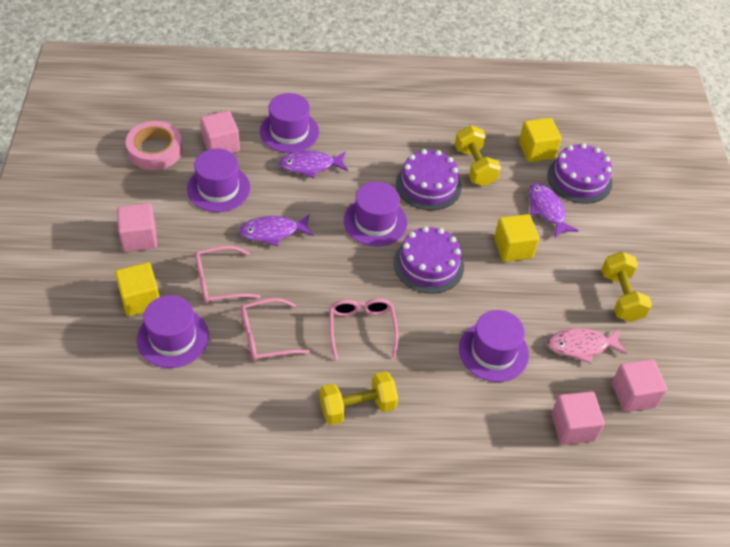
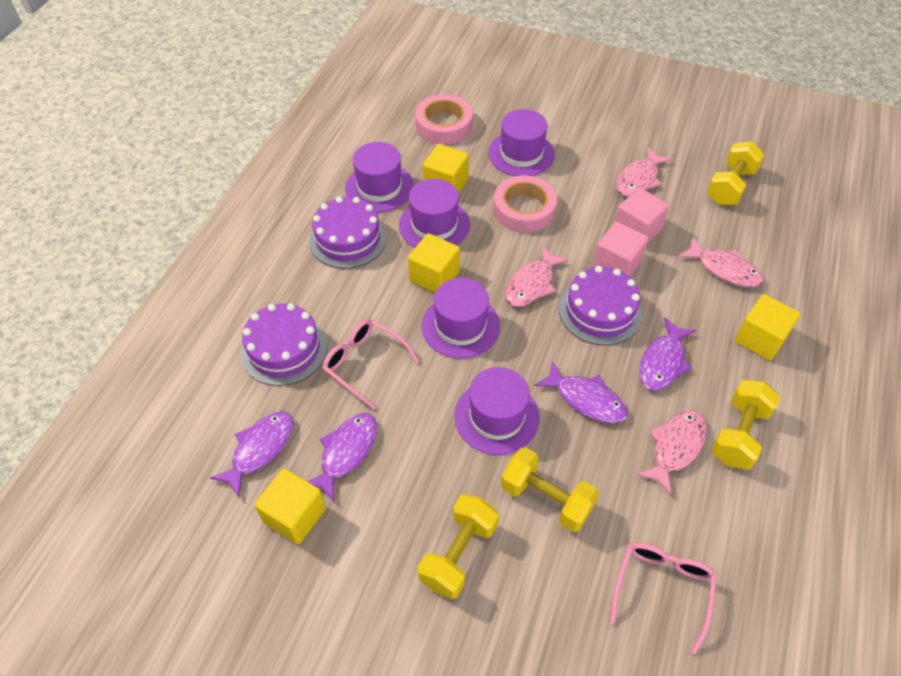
pink cube: [117,203,157,252] [200,111,240,153] [551,391,605,445] [612,359,667,412] = 4 -> [593,222,649,277] [615,188,669,242] = 2
pink fish: [548,328,627,364] = 1 -> [505,245,569,307] [616,147,672,197] [637,410,707,495] [678,237,763,288] = 4
pink glasses: [195,246,261,304] [240,298,310,361] [330,298,398,360] = 3 -> [322,319,420,410] [610,543,717,654] = 2
pink tape: [126,121,183,170] = 1 -> [415,94,473,144] [493,176,557,233] = 2
purple fish: [239,215,313,246] [279,151,348,178] [528,183,579,238] = 3 -> [210,411,294,498] [307,413,377,502] [535,361,628,423] [639,317,697,391] = 4
yellow cube: [115,262,160,316] [494,214,539,262] [519,118,562,162] = 3 -> [255,468,326,544] [408,233,460,293] [423,144,469,193] [735,294,800,360] = 4
yellow dumbbell: [320,371,398,425] [455,126,501,186] [602,252,652,322] = 3 -> [418,494,499,599] [501,447,599,532] [707,142,765,205] [711,380,780,469] = 4

